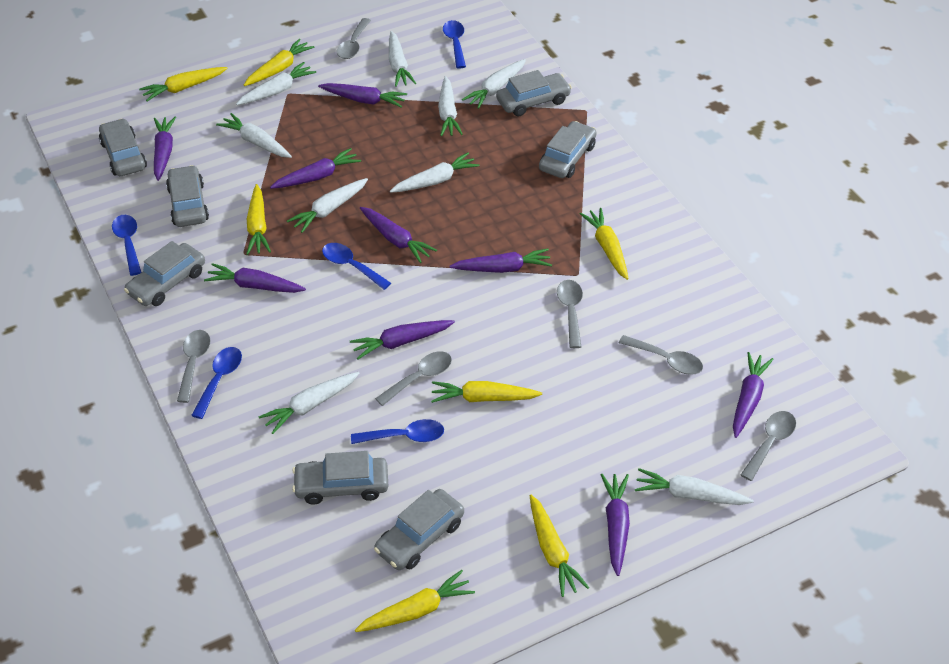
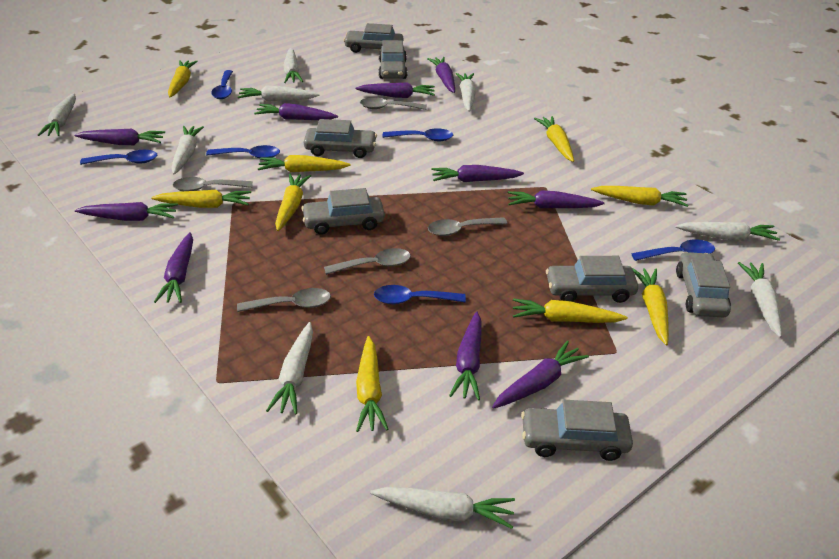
blue spoon: [112,215,142,276] [191,347,242,419] [322,243,391,290] [351,419,444,444] [443,20,466,69] = 5 -> [80,150,157,165] [206,145,280,158] [211,70,233,99] [374,285,466,304] [383,128,453,141] [631,239,715,261] = 6
grey spoon: [177,330,210,403] [337,18,371,59] [375,351,452,406] [557,280,583,348] [619,335,703,375] [741,411,796,481] = 6 -> [173,177,253,191] [237,288,331,312] [324,248,411,275] [360,97,427,110] [428,217,507,236] = 5
purple carrot: [154,117,176,181] [204,263,306,293] [270,148,361,189] [318,83,407,108] [350,320,455,359] [360,207,437,263] [449,248,552,273] [601,474,630,576] [733,352,773,438] = 9 -> [74,129,165,145] [75,202,178,221] [154,232,193,303] [254,103,338,120] [356,82,435,98] [427,57,455,93] [431,165,524,182] [449,311,482,400] [492,341,589,409] [508,190,605,208] = 10
yellow carrot: [139,67,227,101] [244,39,314,86] [247,184,271,255] [355,570,475,632] [431,381,542,403] [530,495,589,597] [580,208,628,280] = 7 -> [151,190,251,208] [168,60,198,98] [258,155,351,172] [275,173,311,231] [356,336,388,432] [513,298,628,323] [534,116,574,162] [591,186,688,207] [632,268,669,345] = 9

